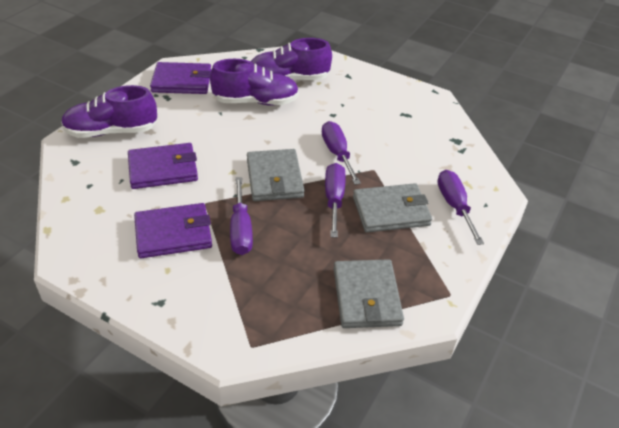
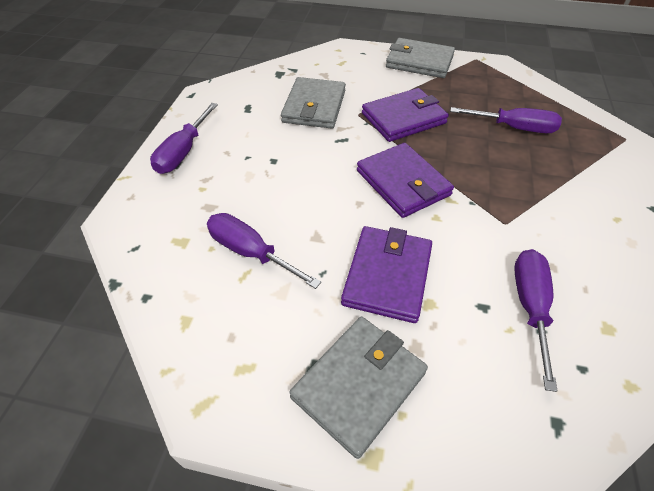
purple shoe: [61,85,157,138] [210,59,299,106] [251,38,332,80] = 3 -> none = 0

